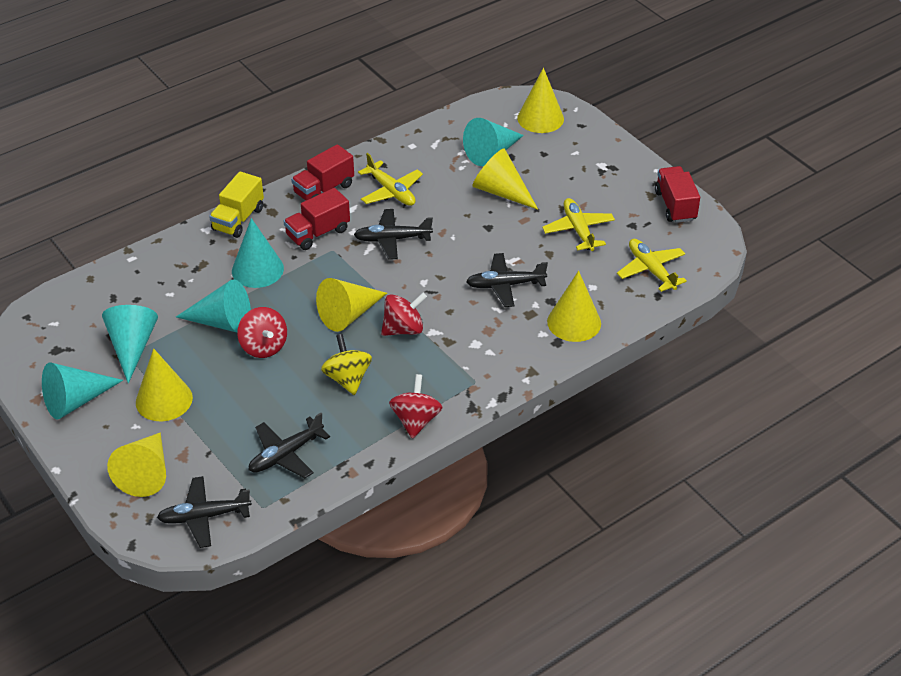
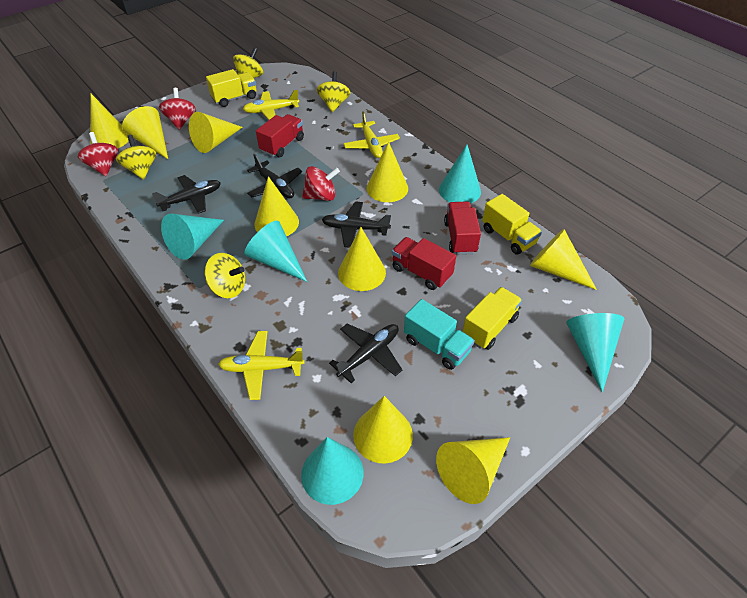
turquoise truck: none = 0 -> [404,299,475,370] = 1
yellow cone: [107,433,166,497] [136,348,193,421] [316,278,387,332] [473,148,538,210] [517,68,564,133] [547,271,601,342] = 6 -> [90,94,129,148] [122,106,168,159] [189,112,243,153] [255,176,299,236] [338,227,386,291] [353,396,413,464] [367,142,408,202] [436,437,510,504] [530,229,597,290] = 9
yellow spinning top: [321,334,372,395] = 1 -> [116,135,156,180] [204,253,245,298] [233,47,263,78] [317,71,350,112] = 4
yellow truck: [209,171,264,238] = 1 -> [206,69,256,107] [462,287,522,350] [482,194,542,255] = 3

